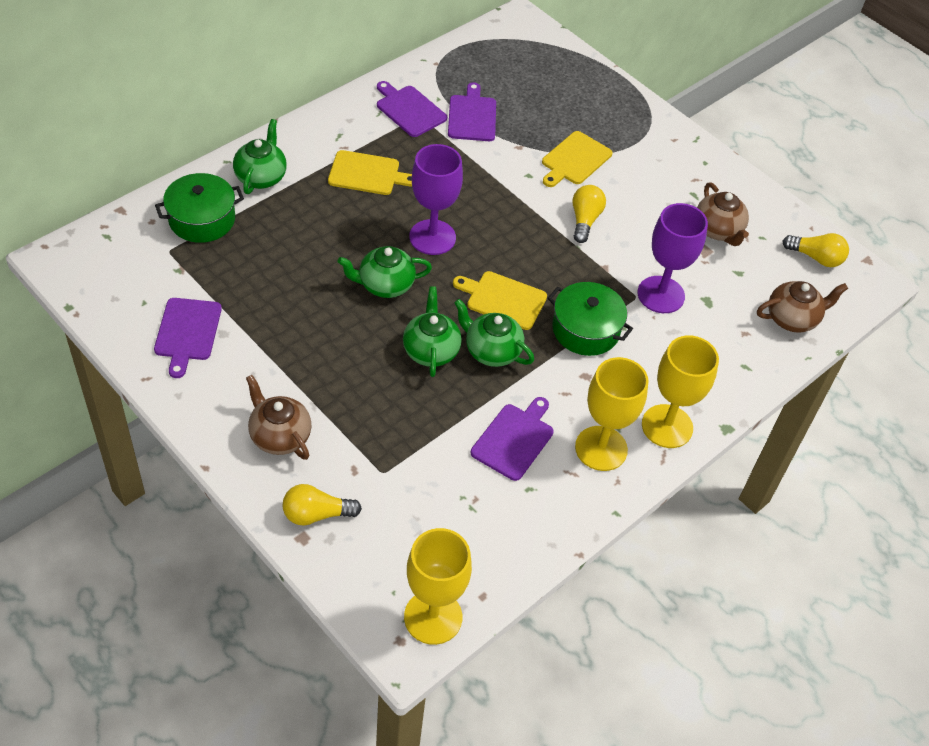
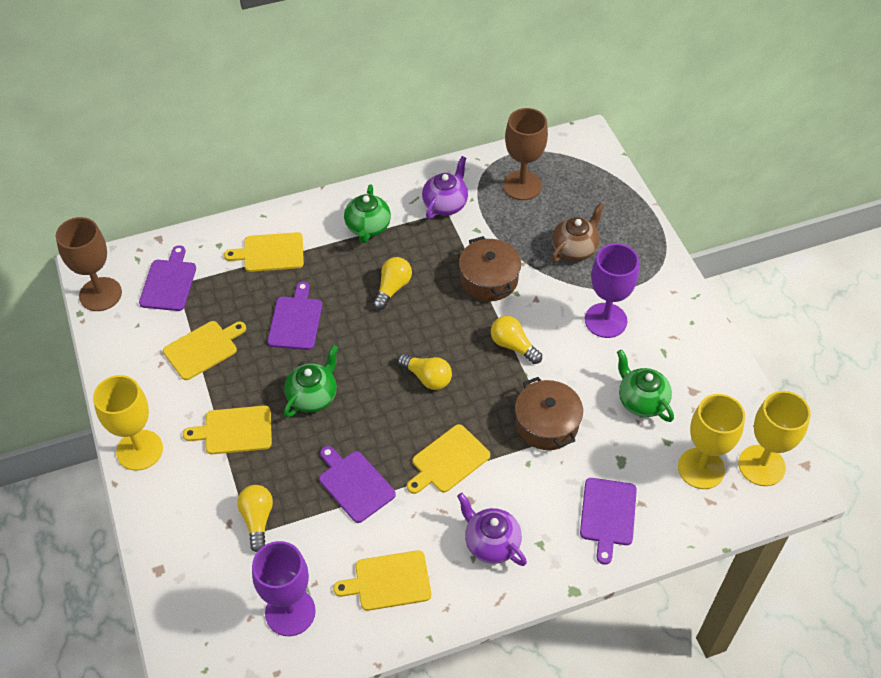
brown goblet: none = 0 -> [56,217,122,311] [503,108,548,200] = 2
brown pot: none = 0 -> [459,236,521,301] [515,377,583,450] = 2
brown teapot: [246,375,311,460] [697,182,749,246] [757,281,848,333] = 3 -> [552,203,604,262] = 1
green pot: [155,173,244,243] [548,282,633,356] = 2 -> none = 0
green teapot: [233,119,287,194] [338,246,432,298] [403,286,462,377] [454,299,534,367] = 4 -> [284,345,338,418] [344,185,391,243] [617,350,674,422] = 3
purple teapot: none = 0 -> [422,156,468,219] [457,493,527,566] = 2
yellow cutting board: [328,150,412,195] [453,271,547,330] [542,131,612,187] = 3 -> [163,321,246,380] [183,405,272,454] [224,232,304,272] [333,550,431,611] [407,424,490,494] = 5
yellow light bulb: [283,484,362,526] [573,185,606,243] [782,233,849,267] = 3 -> [237,485,273,552] [373,257,412,310] [398,353,452,390] [491,316,542,364] = 4

